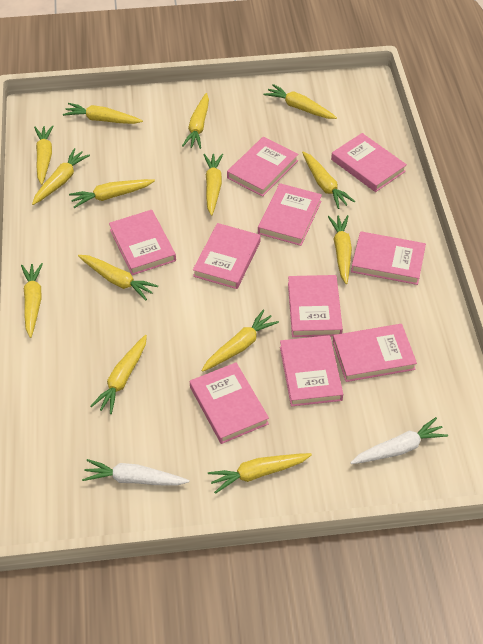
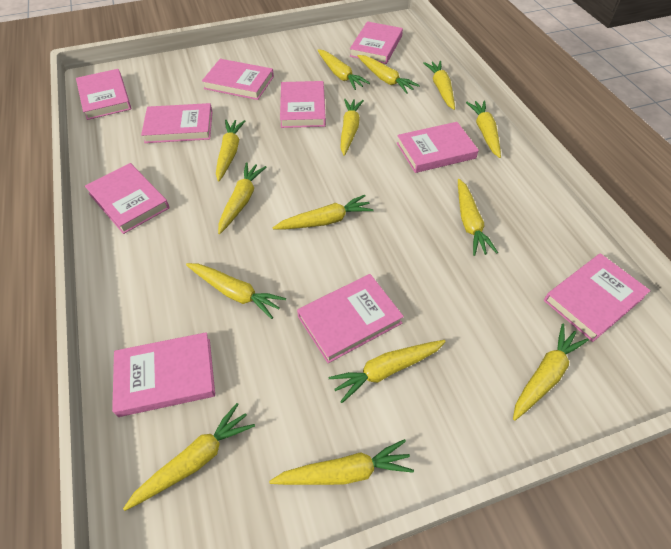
white carrot: [82,459,189,486] [350,417,448,464] = 2 -> none = 0

